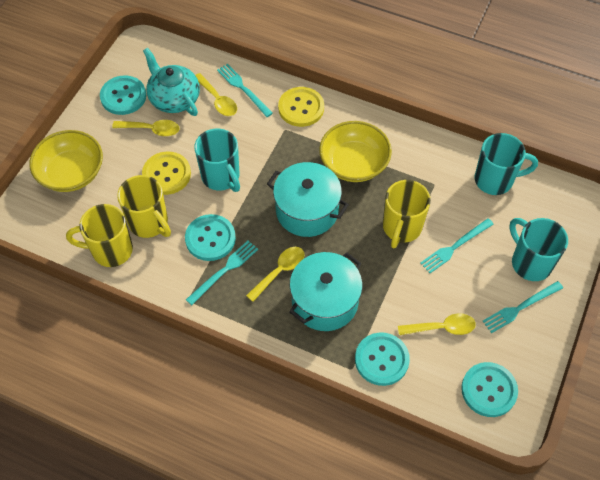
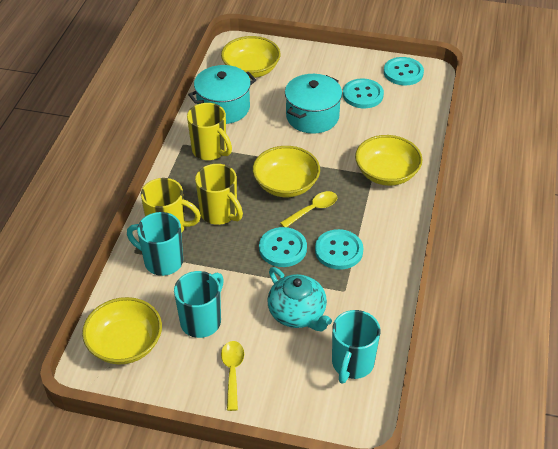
turquoise fork: [186,241,258,305] [217,64,273,117] [420,218,494,273] [483,281,563,333] = 4 -> none = 0
yellow bowl: [29,130,103,192] [319,121,392,182] = 2 -> [82,297,162,365] [221,36,280,78] [253,146,320,197] [355,135,423,186] = 4
yellow button: [142,152,191,195] [278,87,324,127] = 2 -> none = 0
yellow spoon: [112,120,179,136] [195,73,237,116] [246,247,305,302] [398,313,476,335] = 4 -> [221,341,244,411] [280,191,337,227] = 2

